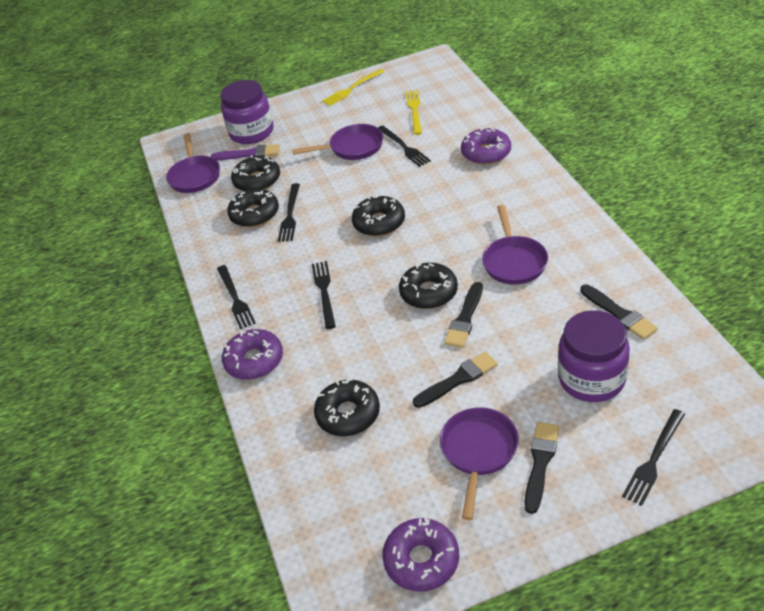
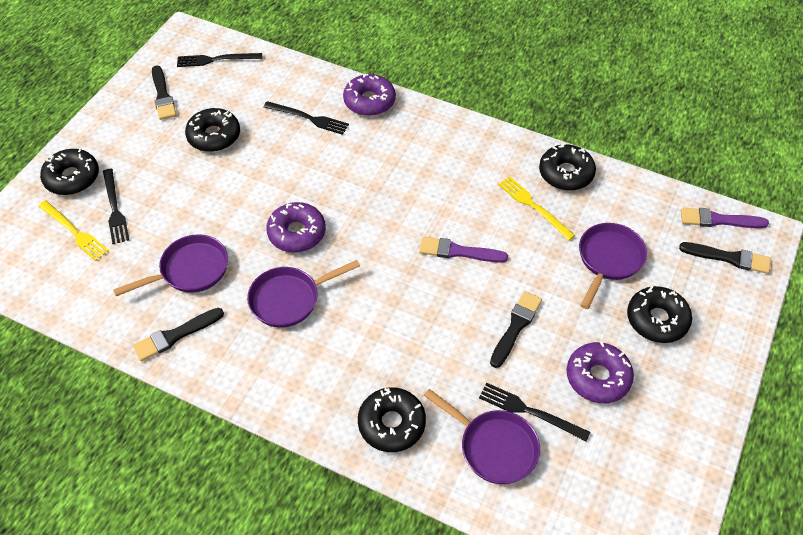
black fork: [217,265,256,329] [278,183,300,242] [312,261,336,329] [378,126,431,167] [622,409,685,506] = 5 -> [103,169,129,244] [177,53,262,67] [264,101,349,135] [479,383,590,442] = 4
purple brush: [211,144,280,160] = 1 -> [419,237,508,263] [681,208,769,228] = 2
purple jar: [220,80,274,144] [558,310,630,402] = 2 -> none = 0

